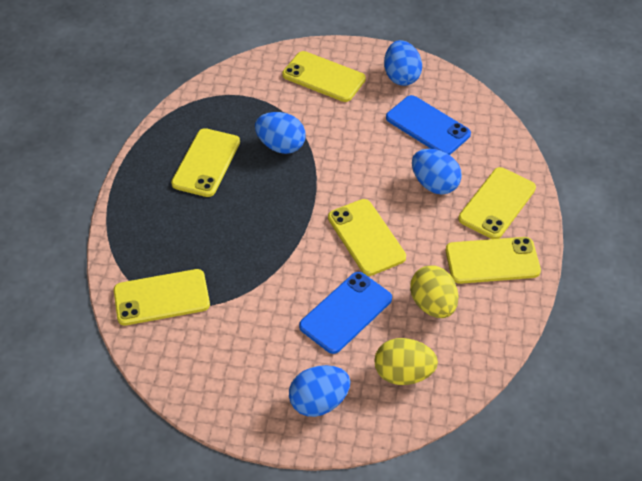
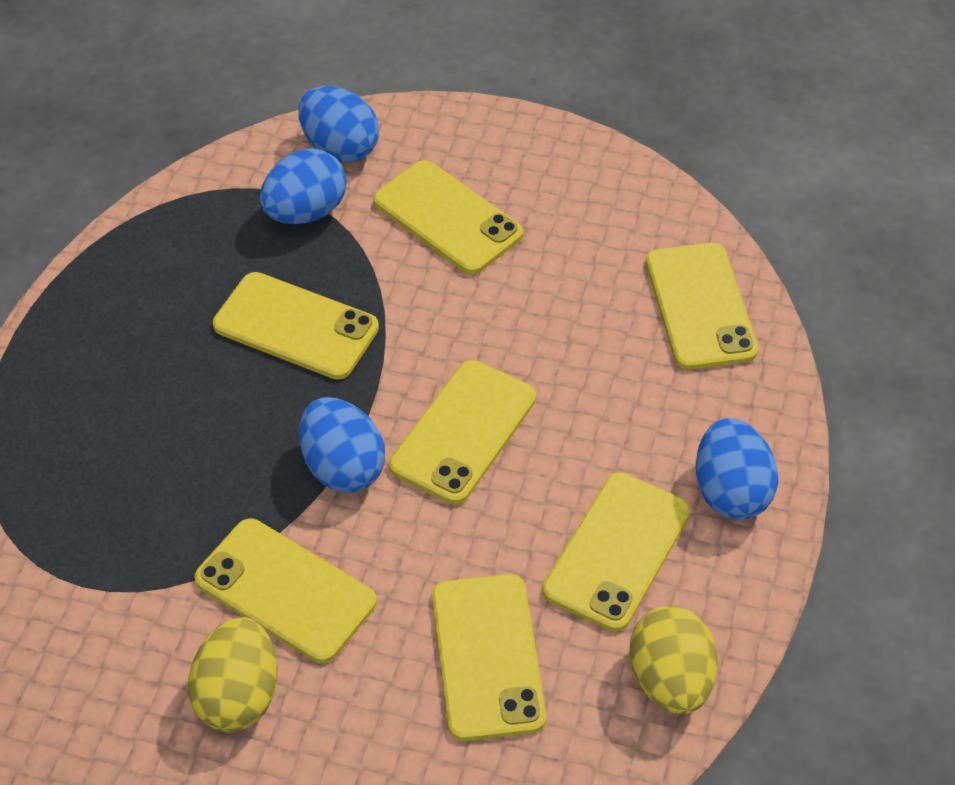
blue phone: [299,272,392,354] [386,95,471,155] = 2 -> none = 0
yellow phone: [114,269,210,326] [171,128,240,197] [282,51,366,102] [328,199,406,276] [446,237,541,284] [458,167,536,239] = 6 -> [195,519,377,663] [213,272,379,380] [373,160,523,274] [389,360,536,504] [432,574,546,741] [543,472,690,632] [646,243,758,370] = 7

